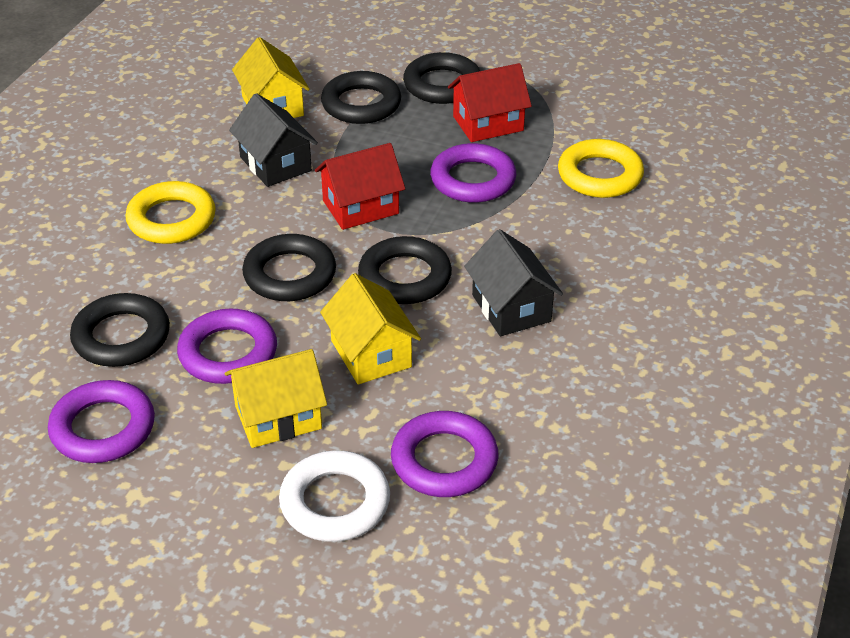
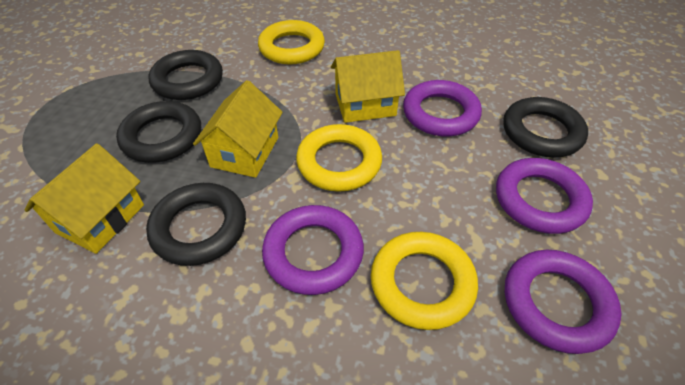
black house: [229,93,318,187] [464,229,563,336] = 2 -> none = 0
black ring: [70,293,170,367] [242,234,336,301] [321,71,401,124] [358,236,452,304] [403,52,480,104] = 5 -> [116,101,201,163] [146,183,246,266] [149,50,223,100] [503,97,588,157] = 4
red house: [315,143,405,230] [448,63,532,142] = 2 -> none = 0
white ring: [279,450,390,542] = 1 -> none = 0
yellow ring: [125,181,216,244] [558,139,644,198] = 2 -> [258,20,325,65] [296,124,382,192] [371,232,478,330] = 3

